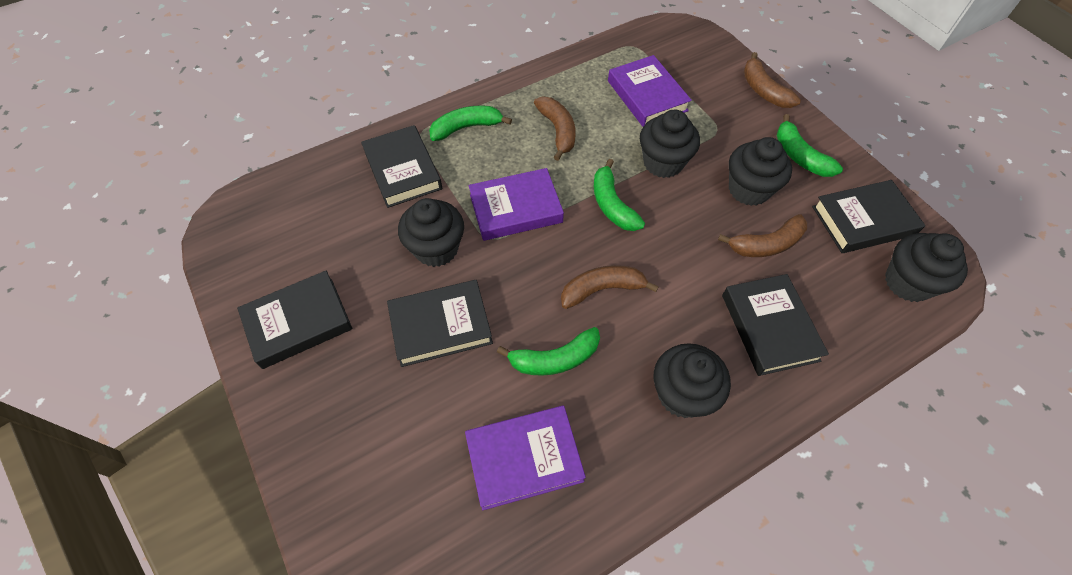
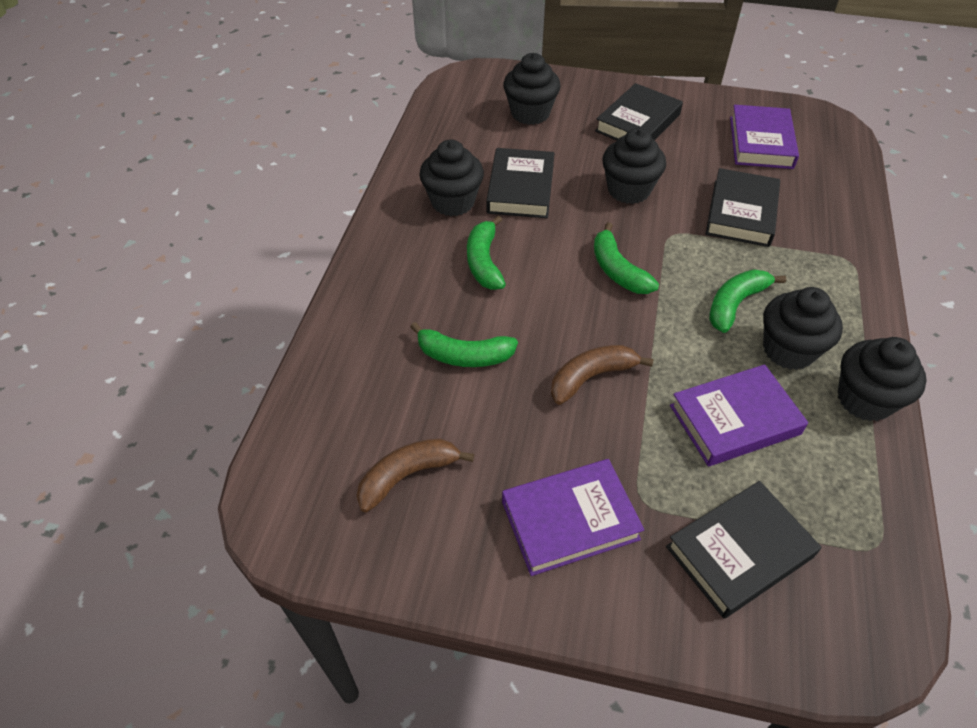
black book: [237,271,352,369] [361,125,442,208] [387,280,493,367] [722,274,829,376] [812,180,925,253] = 5 -> [486,148,555,218] [595,83,683,140] [666,481,821,618] [706,168,780,247] = 4
brown banana: [534,97,576,161] [561,265,659,309] [718,214,807,257] [744,52,801,108] = 4 -> [357,439,474,512] [551,345,654,405] = 2

